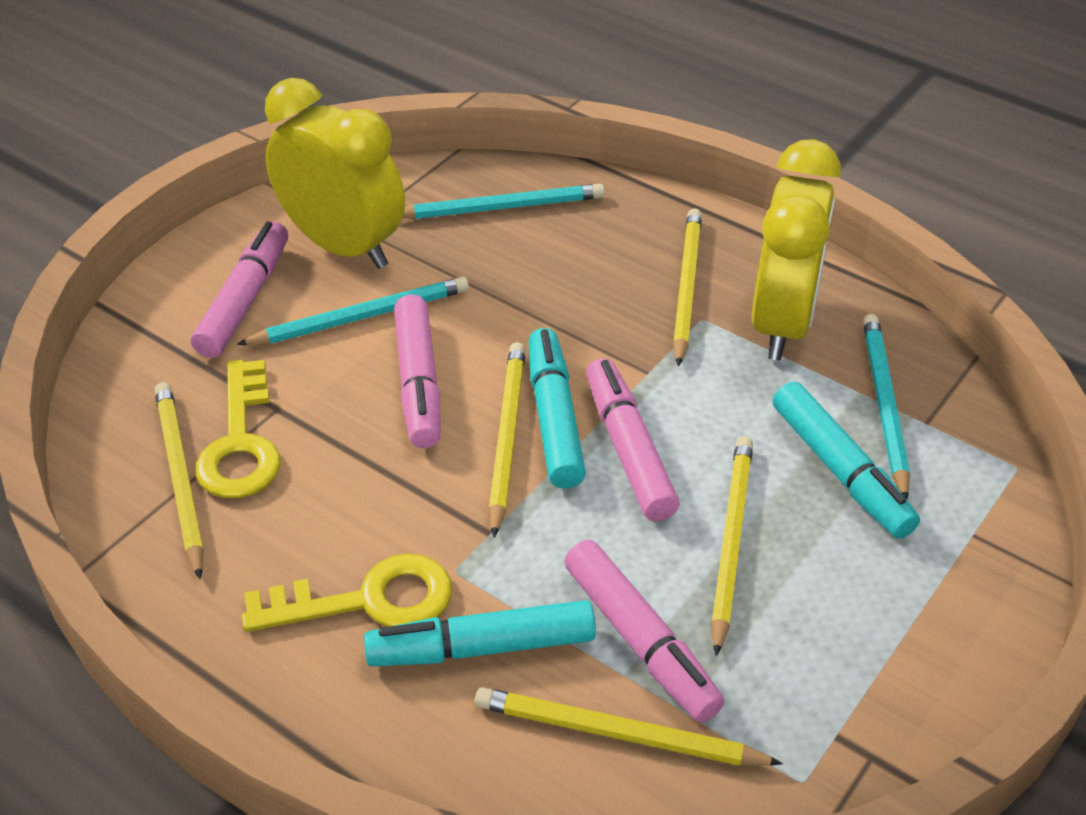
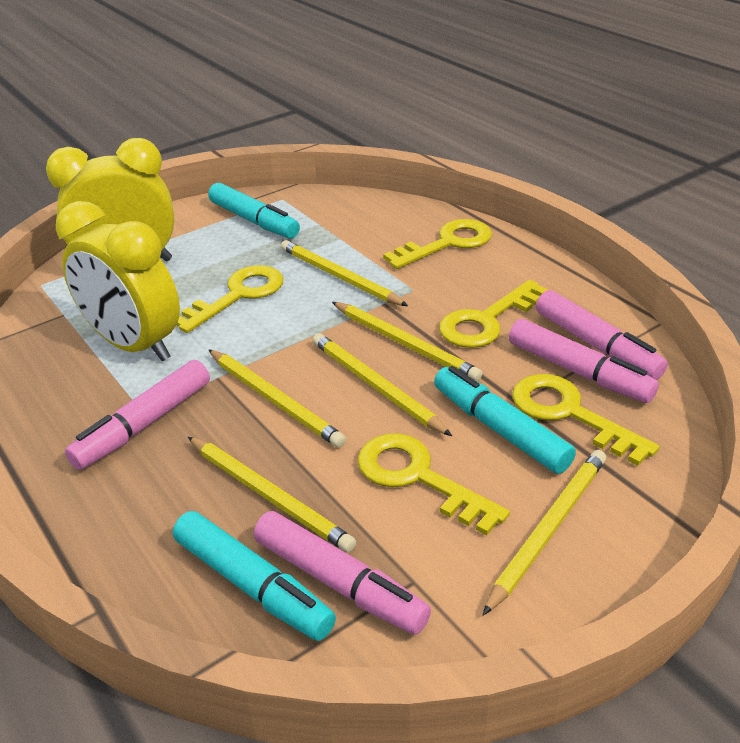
turquoise pencil: [237,277,469,345] [403,184,605,219] [863,314,910,500] = 3 -> none = 0
yellow key: [195,360,281,498] [242,554,452,632] = 2 -> [176,265,283,333] [357,433,510,535] [383,219,492,269] [439,280,548,348] [512,374,659,466] = 5
yellow pencil: [155,382,204,579] [475,687,783,766] [489,342,526,538] [673,208,702,367] [711,436,753,656] = 5 -> [188,437,356,552] [208,349,346,448] [281,240,408,306] [312,333,452,436] [332,302,483,381] [483,450,606,615] = 6

